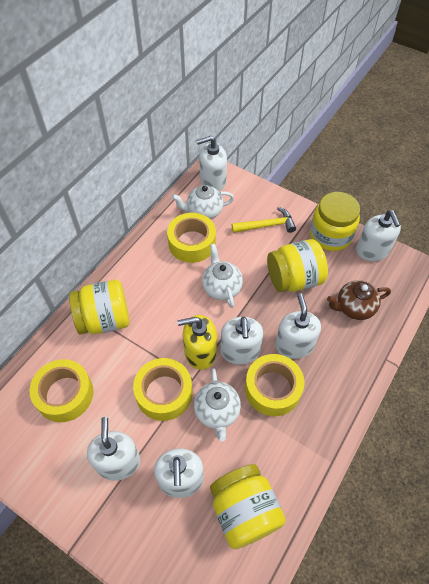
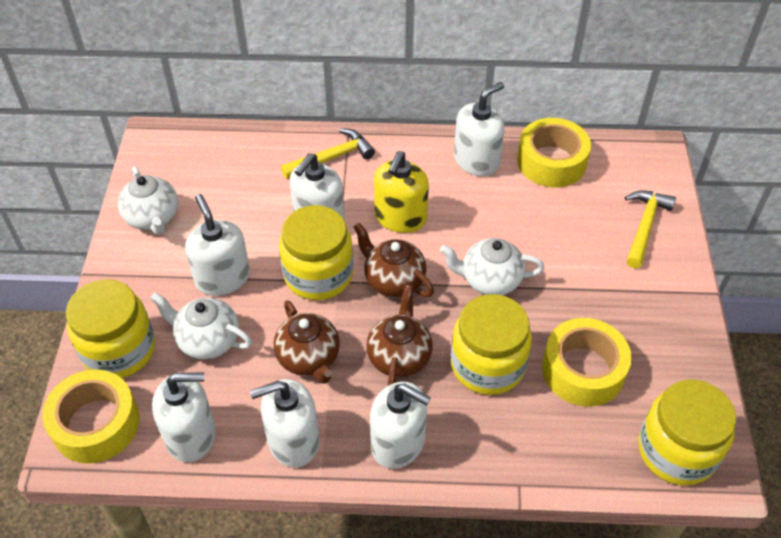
brown teapot: [327,280,391,320] = 1 -> [274,300,340,384] [354,223,434,297] [366,285,433,386] = 3
yellow hammer: [232,207,296,233] = 1 -> [281,128,375,179] [625,190,676,268] = 2
yellow tape: [29,359,93,422] [133,358,192,421] [167,213,216,263] [245,354,304,416] = 4 -> [42,370,139,463] [517,118,591,187] [542,318,632,407] = 3

